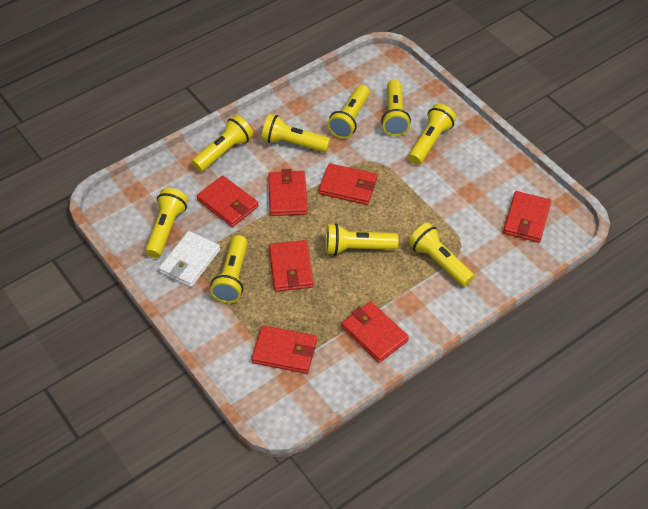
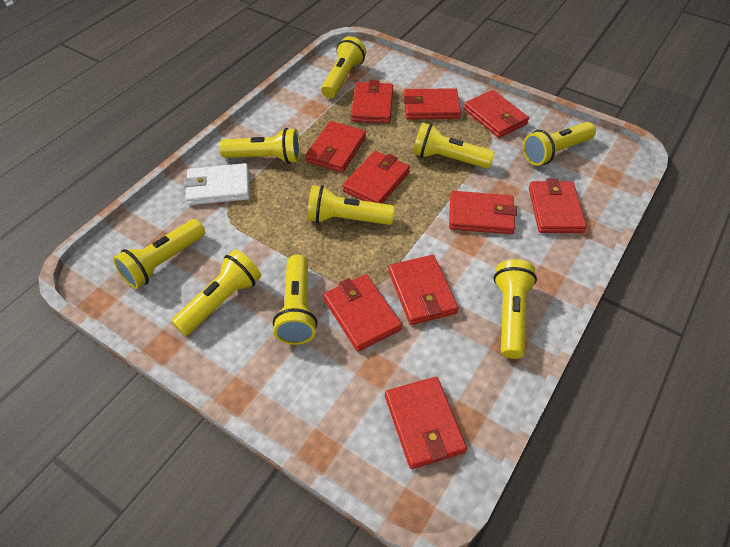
red wallet: [196,176,258,227] [252,325,317,374] [268,169,308,216] [269,240,314,292] [319,163,377,205] [341,301,409,363] [503,191,551,243] = 7 -> [305,121,366,173] [323,274,402,351] [342,151,410,204] [351,80,393,123] [385,377,467,469] [388,255,458,325] [404,88,461,119] [449,191,517,234] [464,90,529,138] [529,179,587,233] = 10

